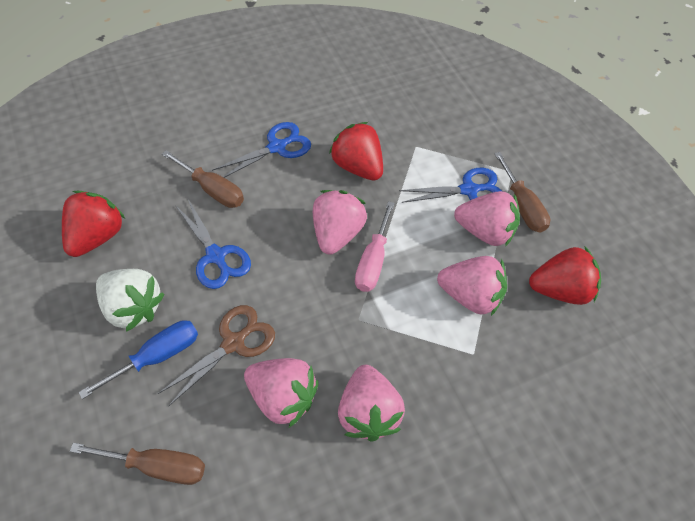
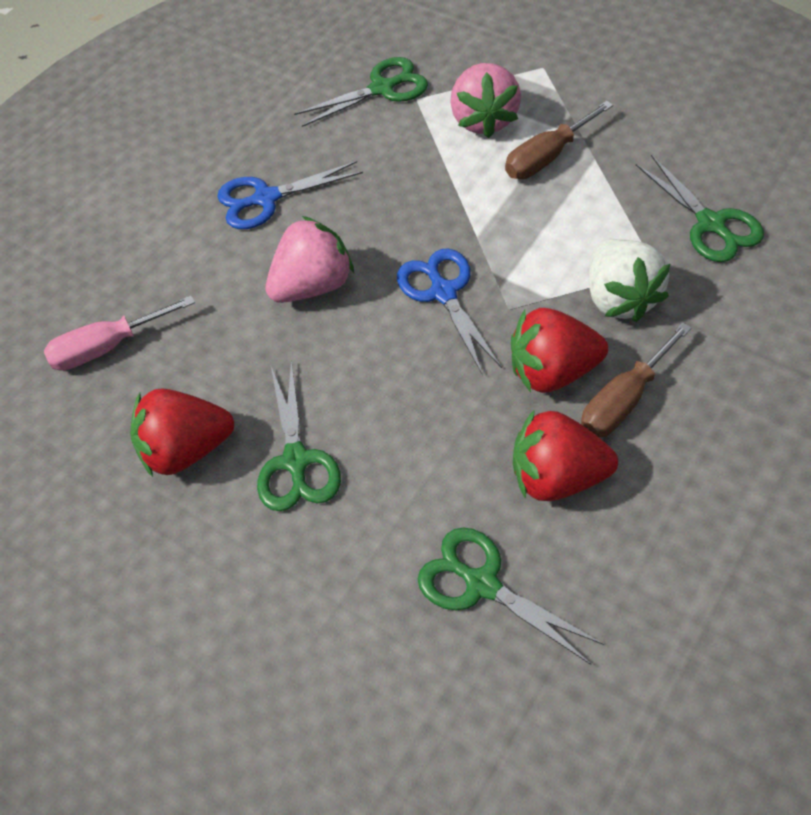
blue scissors: [175,199,251,289] [212,122,311,178] [399,168,502,203] = 3 -> [217,161,363,229] [397,248,502,374] = 2
blue screwdriver: [78,320,198,399] = 1 -> none = 0
brown scissors: [158,305,275,407] = 1 -> none = 0
brown screwdriver: [70,443,205,485] [162,150,244,208] [494,152,550,232] = 3 -> [505,101,613,179] [581,323,692,437] = 2
green scissors: none = 0 -> [257,360,341,511] [294,57,428,127] [418,527,604,665] [636,155,764,262] = 4
pink strawberry: [244,358,319,427] [313,190,367,255] [338,365,405,442] [437,256,507,316] [454,191,520,247] = 5 -> [266,216,354,303] [450,63,521,138] = 2

